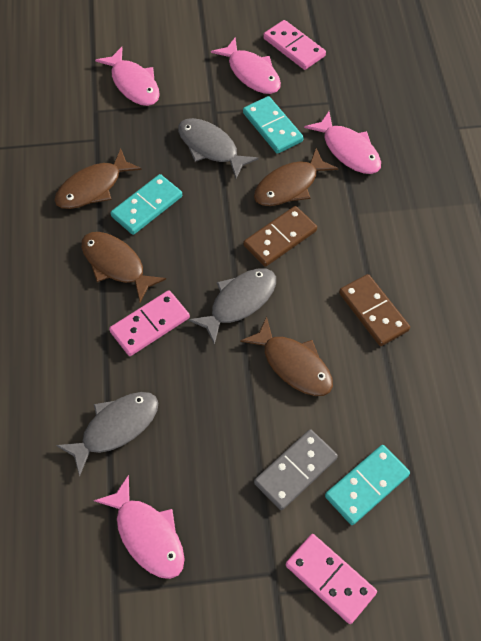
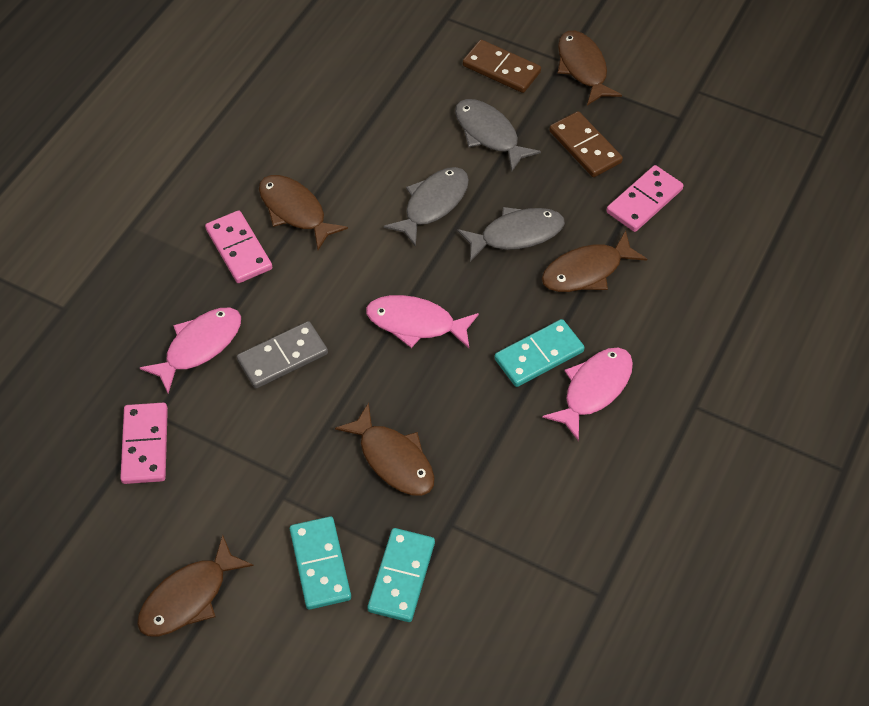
brown fish: [54,149,142,209] [81,232,166,302] [240,317,333,396] [254,148,338,206] = 4 -> [137,535,254,636] [259,175,348,250] [335,403,435,496] [542,231,647,292] [558,31,622,105] = 5
pink fish: [94,475,185,579] [95,47,160,106] [211,38,281,94] [304,111,381,174] = 4 -> [140,308,241,394] [366,295,479,348] [542,348,633,441] = 3

